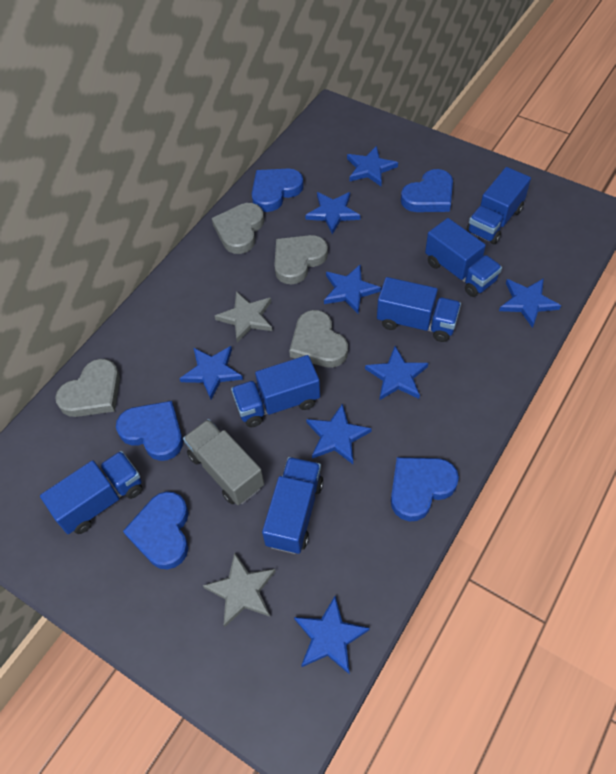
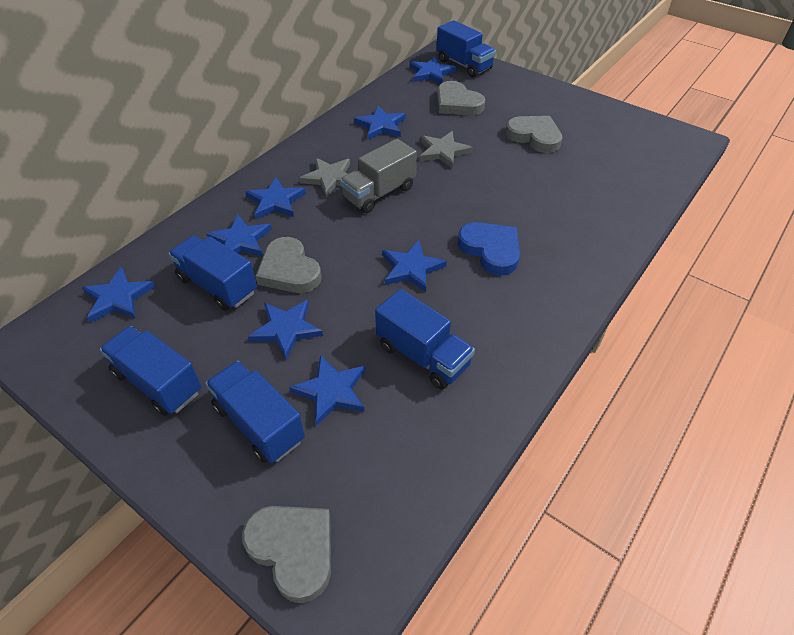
blue heart: [116,401,183,461] [123,491,189,570] [252,168,304,212] [391,457,459,521] [401,169,453,212] = 5 -> [458,222,520,276] = 1
blue truck: [40,451,142,534] [231,355,320,427] [262,457,323,554] [377,277,461,342] [425,218,502,297] [466,167,531,244] = 6 -> [100,326,202,416] [168,236,257,311] [205,361,305,463] [375,289,475,390] [436,20,496,77] = 5

